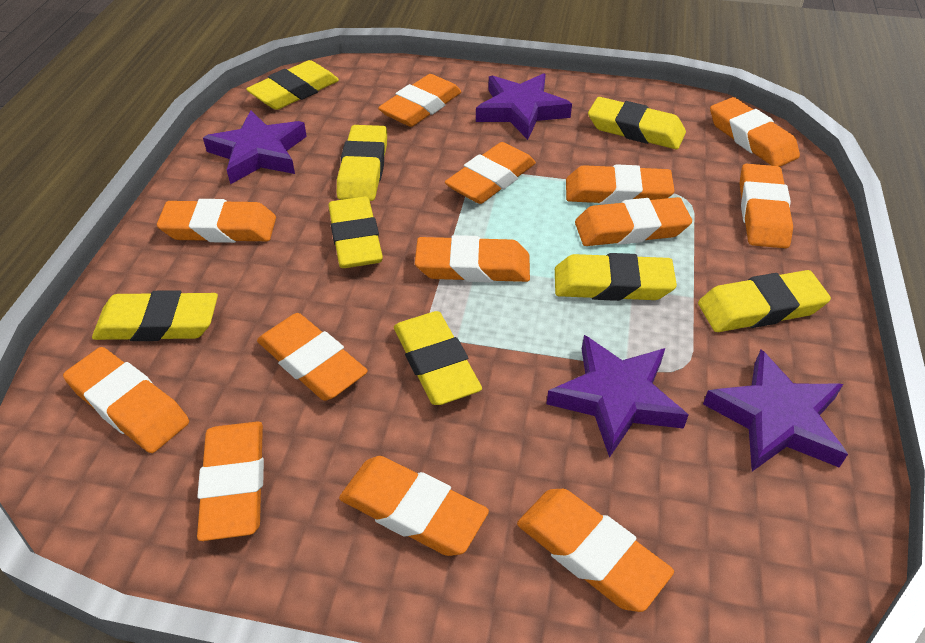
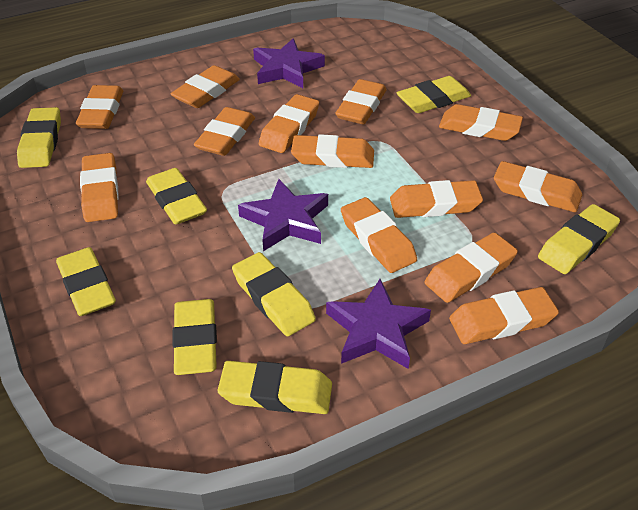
purple star: [203,110,307,184] [476,73,572,140] [547,335,688,458] [703,350,848,471] = 4 -> [238,179,328,251] [253,38,325,88] [326,279,431,369] = 3

